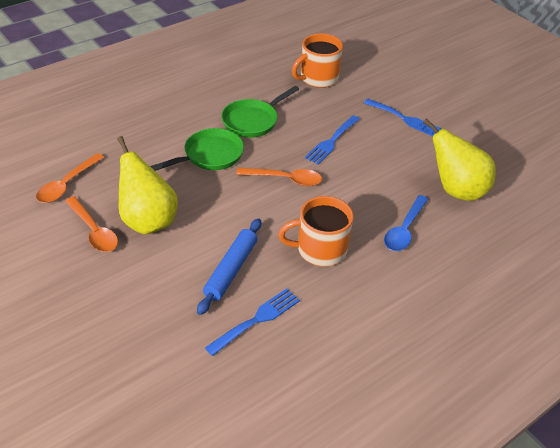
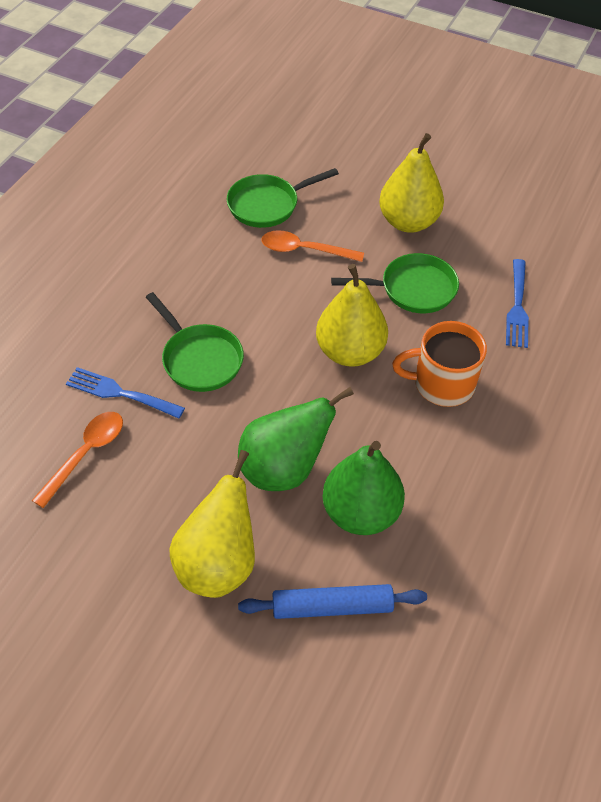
blue fork: [205,288,300,356] [305,115,360,164] [364,99,441,136] = 3 -> [66,367,185,419] [506,259,529,348] = 2
blue spoon: [384,195,428,251] = 1 -> none = 0
green pan: [150,128,244,171] [221,86,299,138] = 2 -> [146,292,244,392] [227,168,339,228] [331,253,459,313] = 3
green pear: none = 0 -> [238,387,354,491] [323,441,405,535] = 2
orange mug: [278,196,354,266] [292,34,343,88] = 2 -> [392,321,487,407] = 1
orange spoon: [36,153,104,203] [65,196,118,252] [236,168,322,186] = 3 -> [32,412,123,508] [262,230,364,262] = 2
yellow pear: [117,136,178,234] [423,118,496,201] = 2 -> [169,450,255,598] [316,264,388,367] [379,133,444,233] = 3

